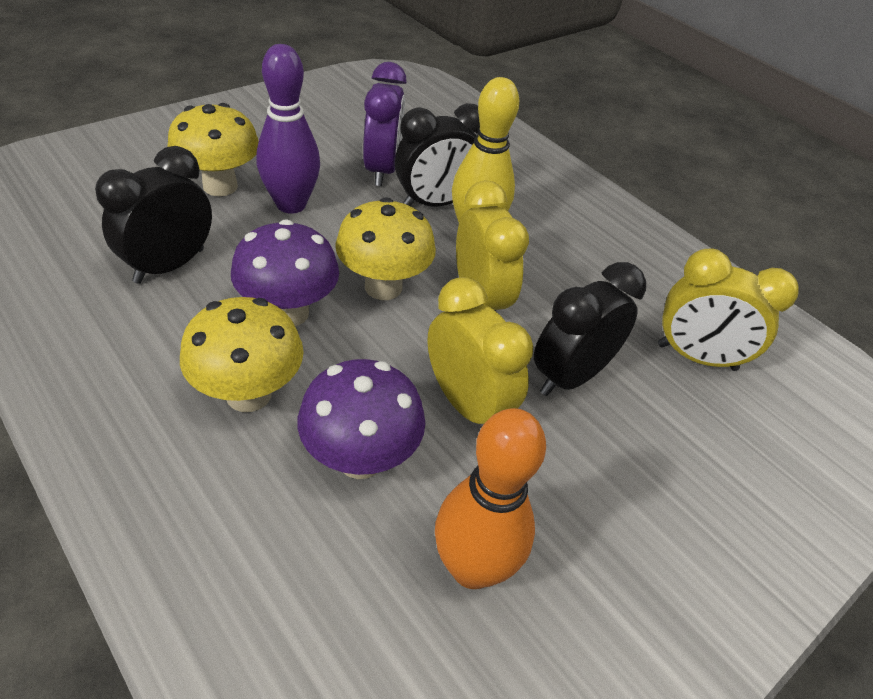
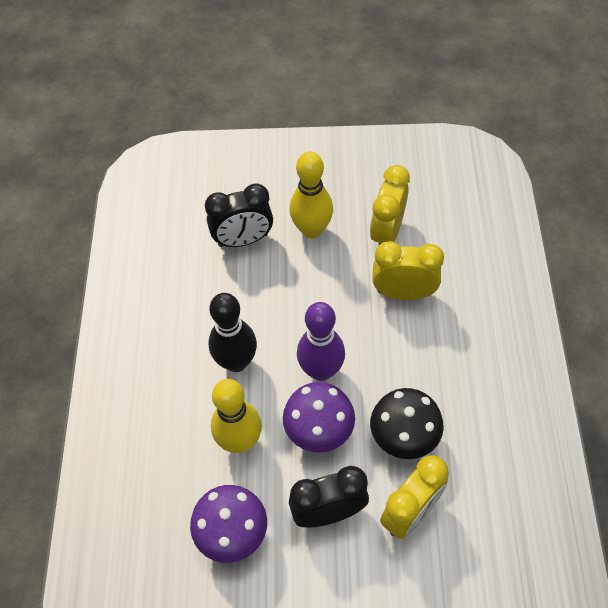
black bowling pin: none = 0 -> [209,293,257,372] = 1
black clock: [95,146,212,284] [395,103,480,207] [534,262,646,396] = 3 -> [205,184,273,247] [289,466,369,527] = 2
black mushroom: none = 0 -> [370,388,444,459] = 1
orange bowling pin: [435,408,546,589] = 1 -> none = 0
purple clock: [363,62,407,186] = 1 -> none = 0
yellow bowling pin: [452,77,519,222] = 1 -> [211,379,262,453] [290,151,333,239] = 2
yellow mushroom: [168,103,259,196] [180,297,304,412] [335,197,436,300] = 3 -> none = 0

